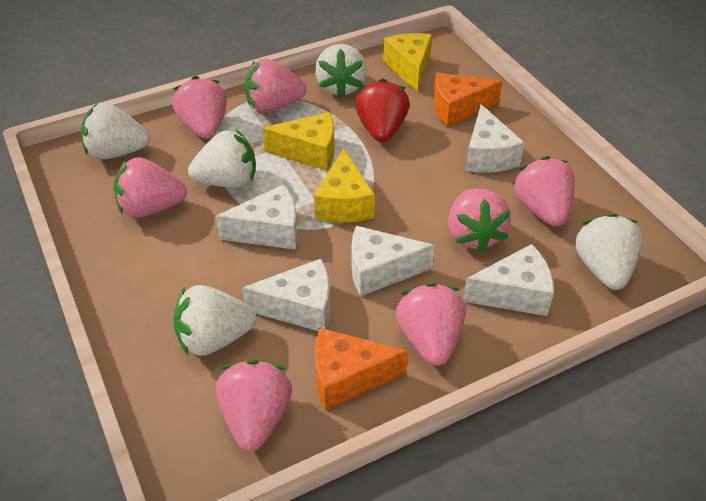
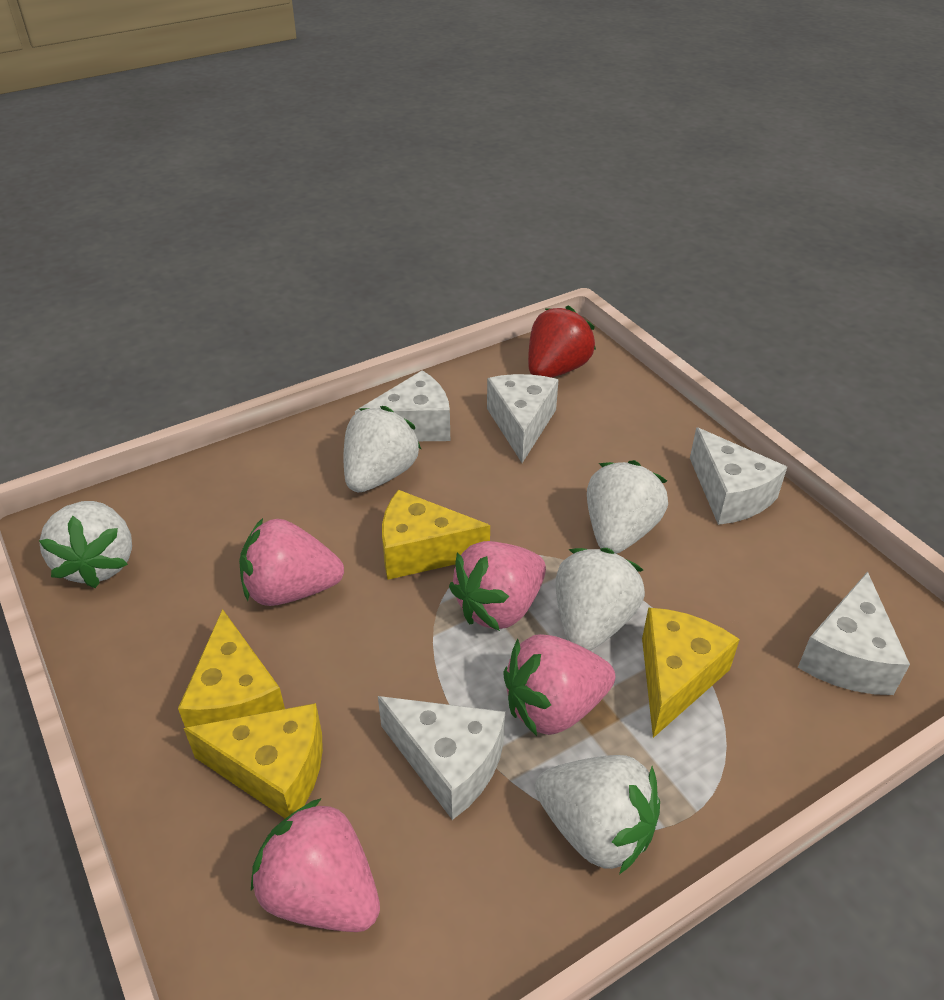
orange cheese: [315,328,408,410] [433,73,503,127] = 2 -> none = 0
pink strawberry: [114,157,187,218] [172,76,227,139] [216,360,292,451] [245,59,307,112] [396,283,466,366] [448,188,511,253] [513,156,575,227] = 7 -> [239,518,344,606] [251,798,380,932] [449,541,546,631] [503,634,615,736] = 4
yellow cheese: [262,112,335,171] [314,148,375,223] [383,33,432,93] = 3 -> [178,609,285,728] [184,703,323,819] [382,490,490,580] [642,608,740,738] = 4

